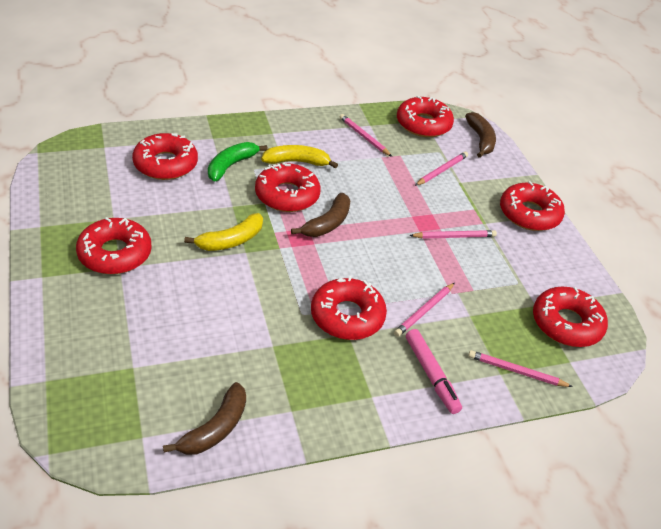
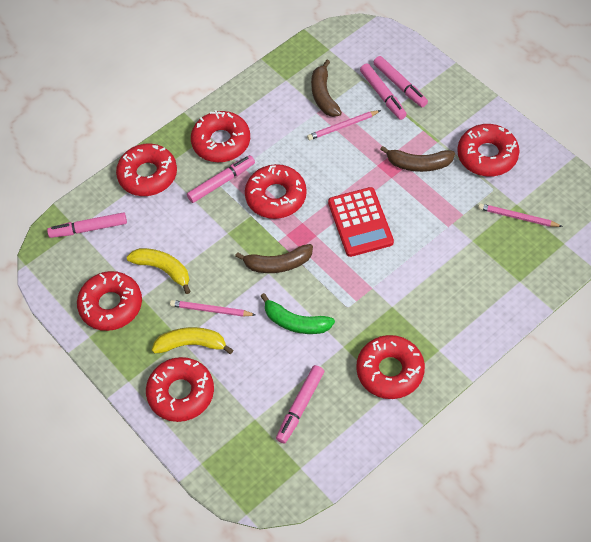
pink marker: [406,329,462,414] = 1 -> [47,212,127,238] [187,155,255,203] [276,365,324,444] [360,63,407,120] [373,56,428,107] = 5
pink pencil: [340,114,392,157] [394,283,455,337] [409,230,497,239] [415,152,468,186] [468,350,573,387] = 5 -> [170,300,255,317] [307,110,381,140] [478,203,563,227] = 3
red calculator: none = 0 -> [328,187,394,257] = 1

